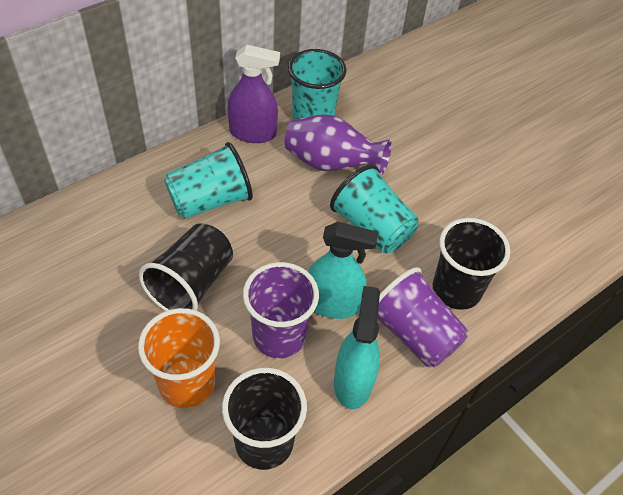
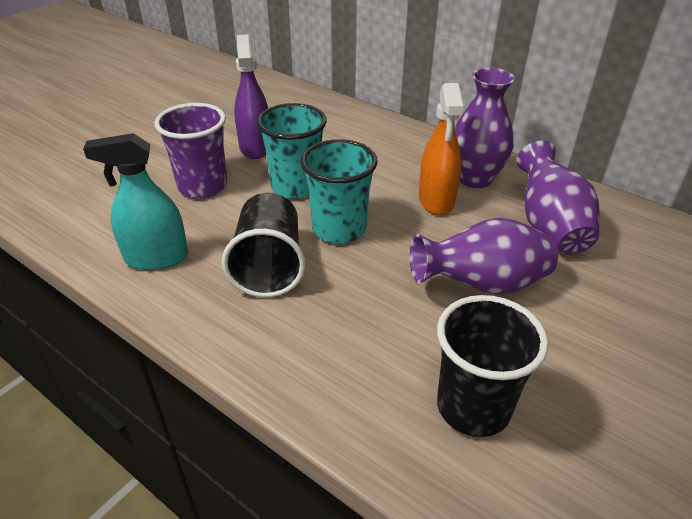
black cup: [139,223,233,311] [222,368,307,470] [433,218,510,310] = 3 -> [222,193,306,297] [437,295,549,437] = 2
orange cup: [138,308,220,408] = 1 -> none = 0
orange spray bottle: none = 0 -> [419,83,463,215] = 1
purple cup: [243,262,319,358] [377,267,468,367] = 2 -> [154,103,227,199] = 1
purple vase: [285,115,392,175] = 1 -> [410,218,558,295] [455,68,515,188] [516,140,600,254] = 3
turquoise cup: [164,142,253,219] [288,49,346,120] [330,164,419,253] = 3 -> [257,103,327,199] [300,139,378,244] = 2
turquoise spray bottle: [308,222,378,319] [334,286,380,409] = 2 -> [83,133,188,270] = 1

